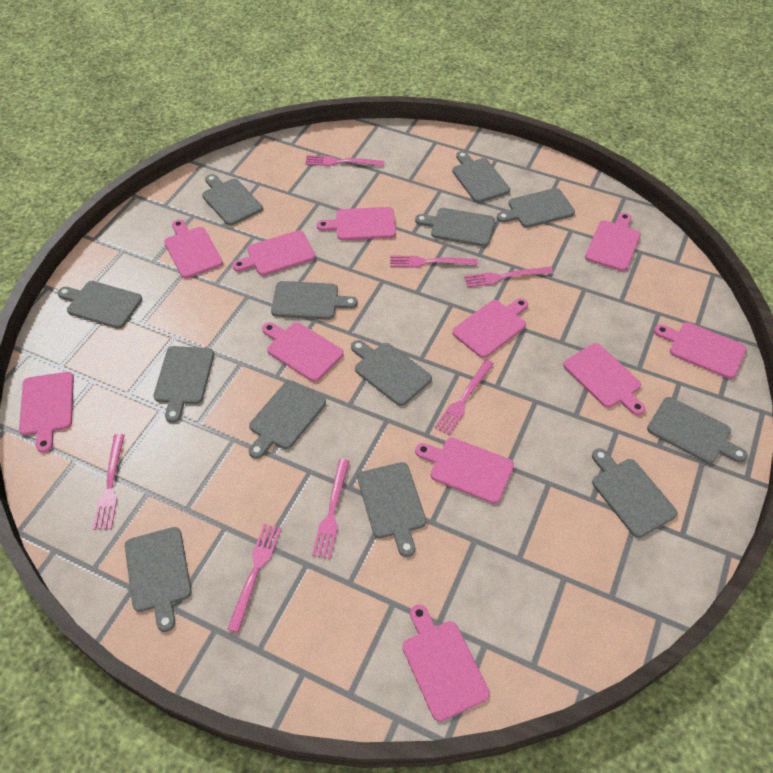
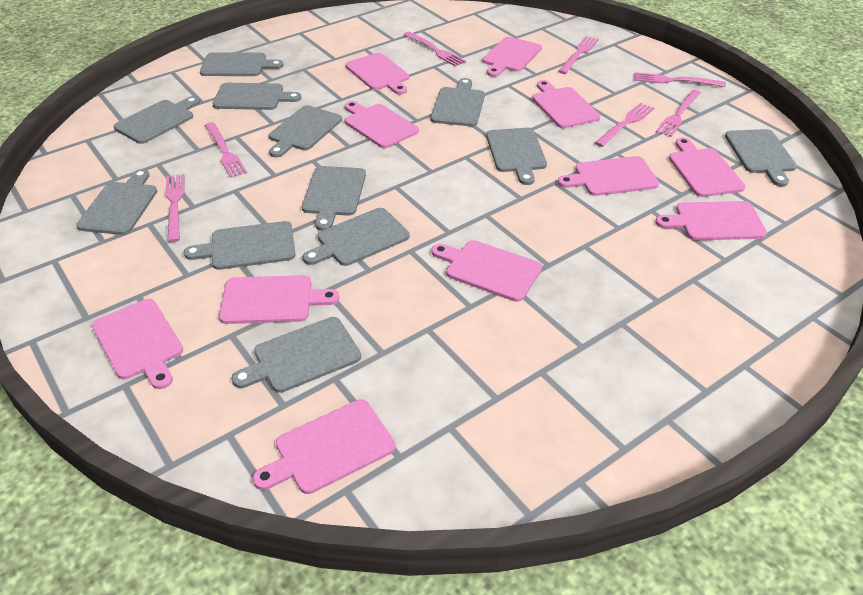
grey cutting board: [57,281,142,329] [125,527,191,632] [153,346,214,423] [202,174,263,225] [249,380,326,459] [271,281,358,320] [351,340,432,406] [357,462,426,557] [415,208,495,247] [452,151,510,203] [497,188,575,228] [592,448,678,538] [647,397,748,464] = 13 -> [76,169,157,235] [114,96,200,144] [184,221,296,270] [200,52,284,76] [213,83,301,110] [232,317,361,393] [269,105,342,157] [302,166,366,231] [303,208,409,266] [431,78,485,126] [486,128,547,185] [725,129,797,187] = 12

